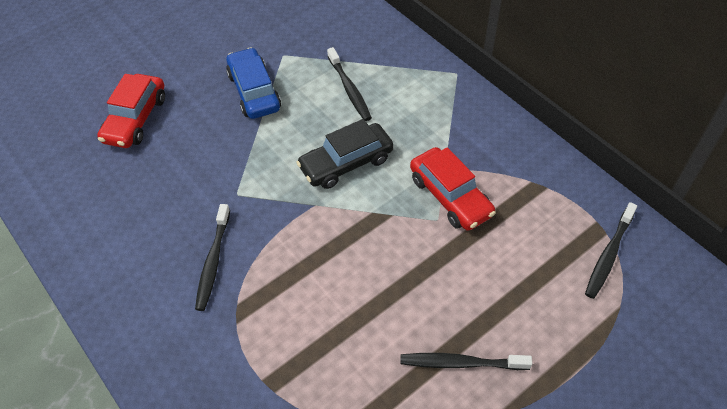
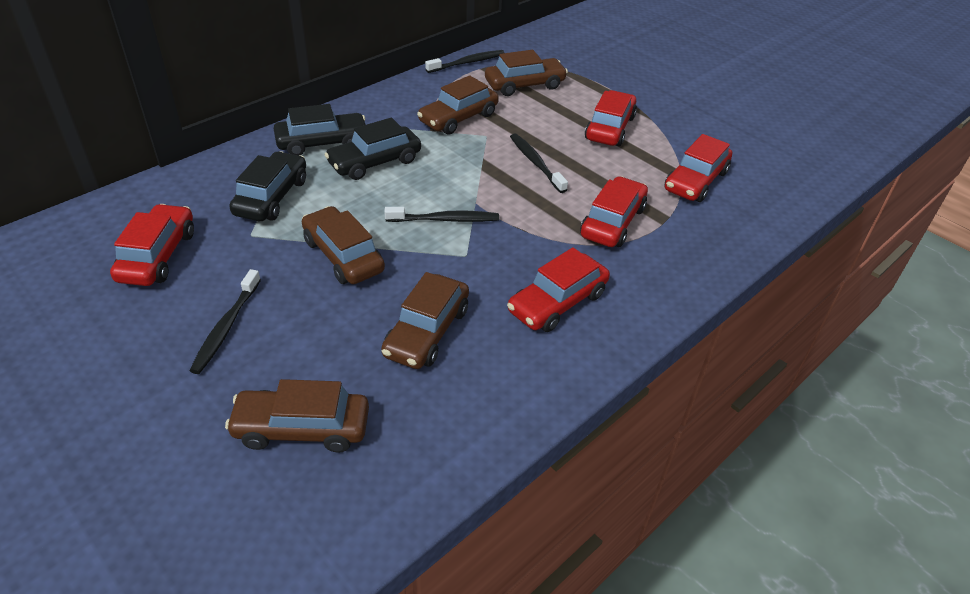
black car: [296,119,394,189] = 1 -> [229,151,306,221] [274,104,366,156] [324,117,421,180] = 3
blue car: [226,47,281,119] = 1 -> none = 0
brown car: none = 0 -> [225,379,369,453] [302,206,385,284] [381,272,469,369] [417,75,499,135] [485,50,568,96] = 5
red car: [97,74,165,148] [410,147,496,231] = 2 -> [110,204,194,286] [507,247,610,332] [580,176,648,247] [585,90,637,146] [664,134,732,202] = 5

